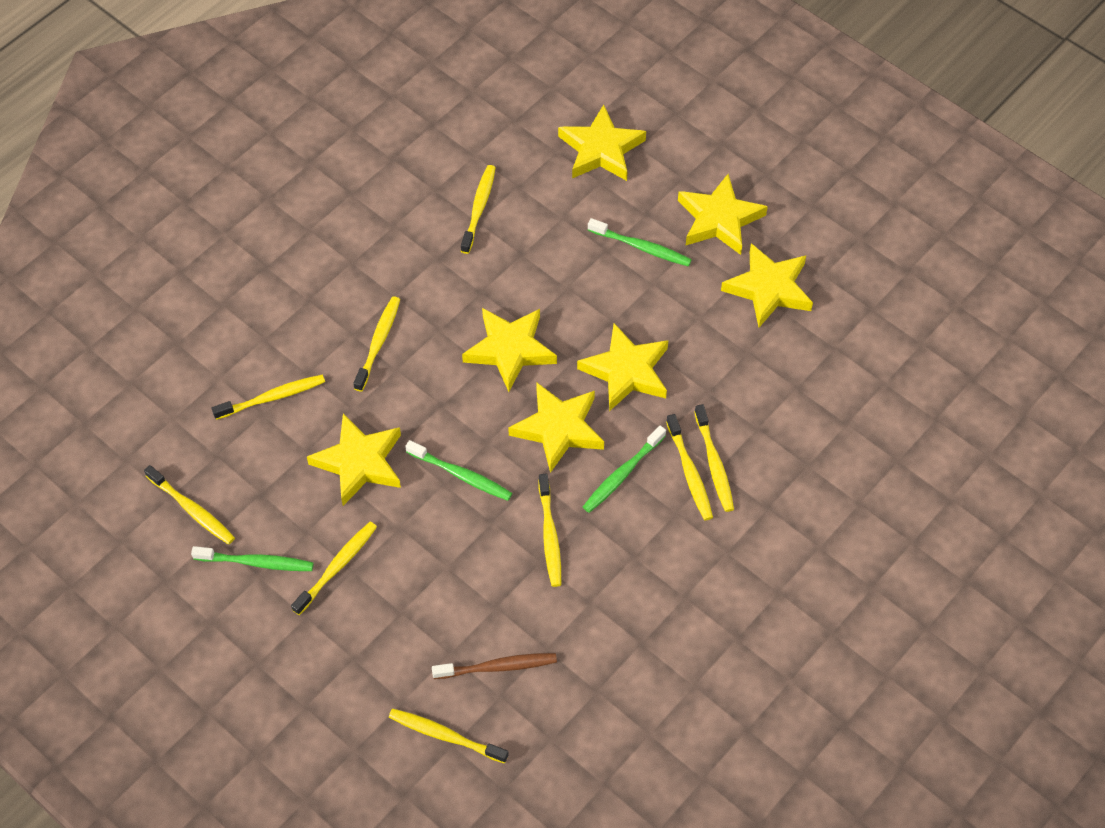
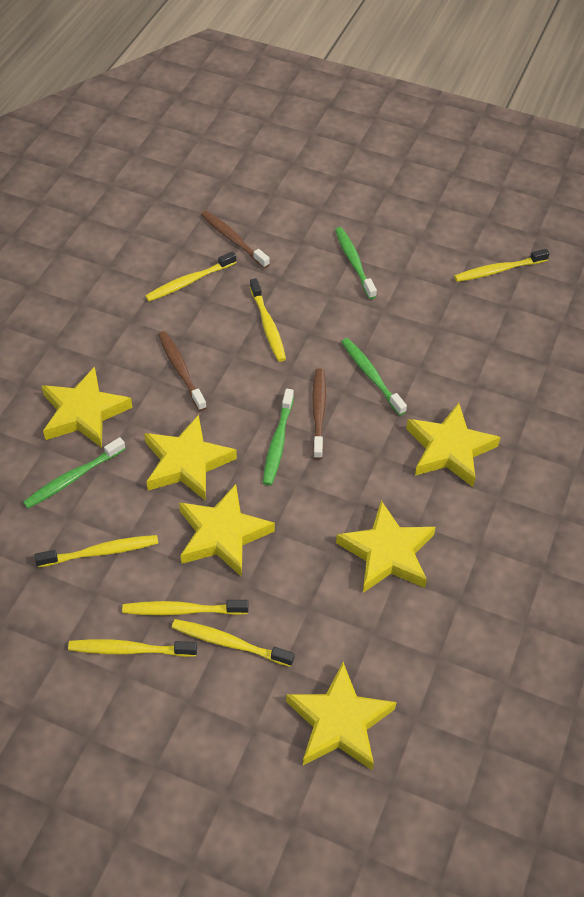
brown toothbrush: [432,653,557,679] = 1 -> [158,331,207,411] [201,211,270,268] [312,368,326,459] = 3
yellow star: [307,414,401,506] [462,308,557,392] [508,382,604,473] [558,105,646,181] [577,323,668,411] [678,174,768,255] [721,243,813,327] = 7 -> [41,367,133,448] [144,415,237,501] [179,484,275,577] [286,662,397,770] [336,501,436,593] [406,403,501,487] = 6
yellow toothbrush: [144,465,235,545] [212,374,325,420] [291,522,377,615] [353,296,400,392] [389,709,509,764] [461,165,496,254] [538,474,561,587] [666,414,713,520] [694,404,734,512] = 9 -> [34,535,158,567] [68,639,197,657] [122,600,249,615] [145,251,237,301] [172,619,295,667] [250,278,286,362] [454,249,550,282] = 7

